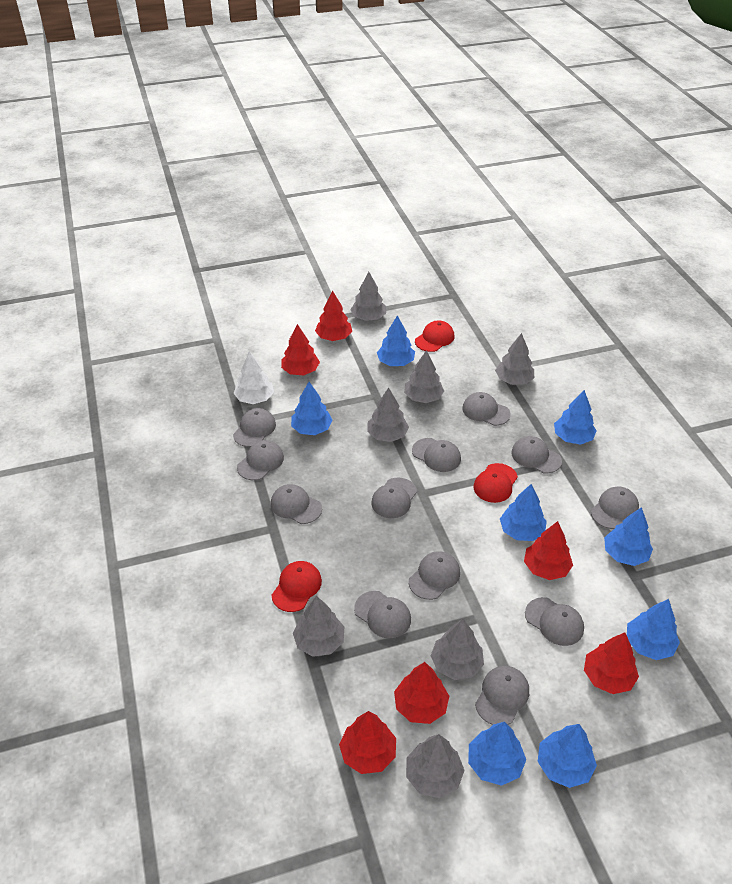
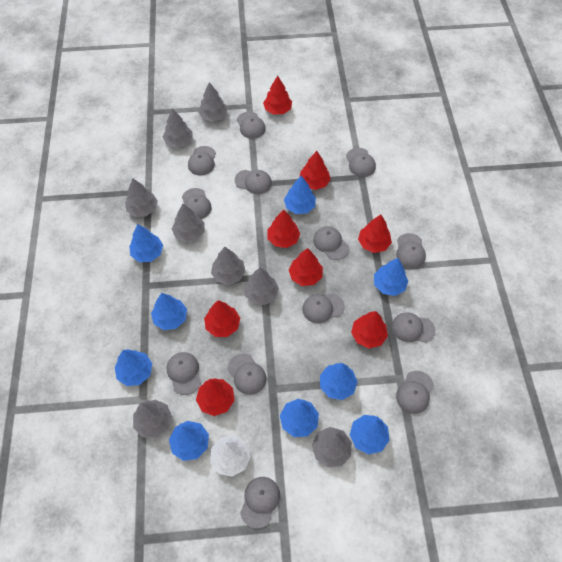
blue tree: [291,382,333,435] [377,315,415,366] [468,722,526,786] [500,484,547,541] [538,724,597,788] [554,390,597,445] [604,507,653,566] [627,599,680,660] = 8 -> [115,349,152,386] [129,224,163,262] [151,293,187,330] [169,421,209,461] [280,399,319,437] [284,175,316,214] [320,363,358,400] [350,415,390,454] [374,258,408,296] = 9
grey cap: [233,408,276,447] [237,440,284,480] [271,484,322,524] [354,591,411,638] [371,477,417,518] [409,551,460,600] [412,438,461,472] [462,392,511,426] [475,666,529,725] [511,436,562,473] [525,597,584,646] [591,487,639,529] = 12 -> [167,352,201,395] [182,188,212,219] [188,146,216,176] [227,353,266,395] [235,170,272,194] [237,112,266,139] [240,477,280,529] [302,293,345,323] [313,226,349,260] [346,148,376,177] [392,313,436,343] [396,233,426,268] [396,371,434,414] = 13
grey tree: [293,596,344,657] [350,272,386,321] [367,388,409,442] [404,350,444,403] [406,734,465,798] [431,619,484,680] [495,333,534,385] = 7 -> [125,178,158,217] [133,400,172,438] [163,109,193,148] [172,204,205,242] [198,82,227,122] [211,247,246,285] [244,268,279,305] [312,427,352,467] = 8
red cap: [272,561,322,612] [415,320,455,352] [474,463,518,503] = 3 -> none = 0
red tree: [281,324,320,375] [315,291,352,341] [339,711,396,774] [394,662,449,724] [524,521,573,580] [584,632,639,694] = 6 -> [196,378,235,416] [204,300,240,337] [263,76,292,115] [267,209,300,248] [289,248,323,286] [300,151,331,190] [351,311,388,348] [358,214,392,253] = 8

